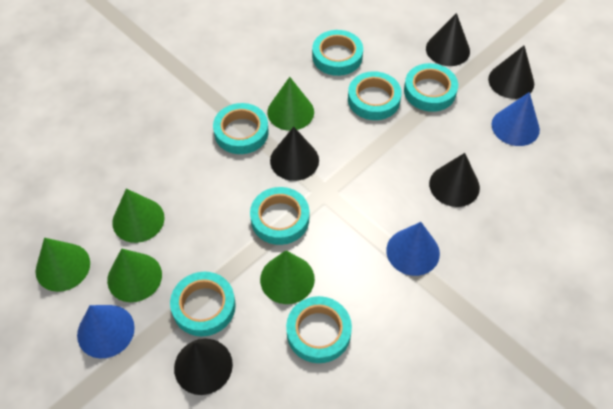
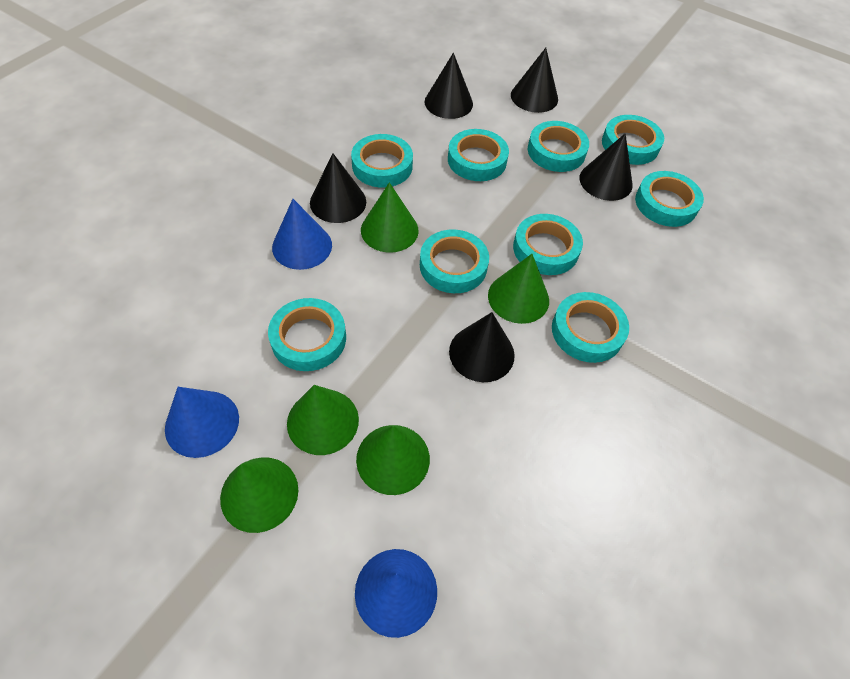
turquoise tape: [170,272,236,336] [213,103,269,154] [250,187,309,245] [286,296,352,363] [312,30,363,76] [348,71,402,120] [404,63,458,112] = 7 -> [268,298,346,371] [351,134,413,188] [420,229,489,293] [448,129,509,181] [513,214,583,275] [528,121,589,172] [552,292,629,363] [602,115,664,165] [635,171,704,227] = 9

